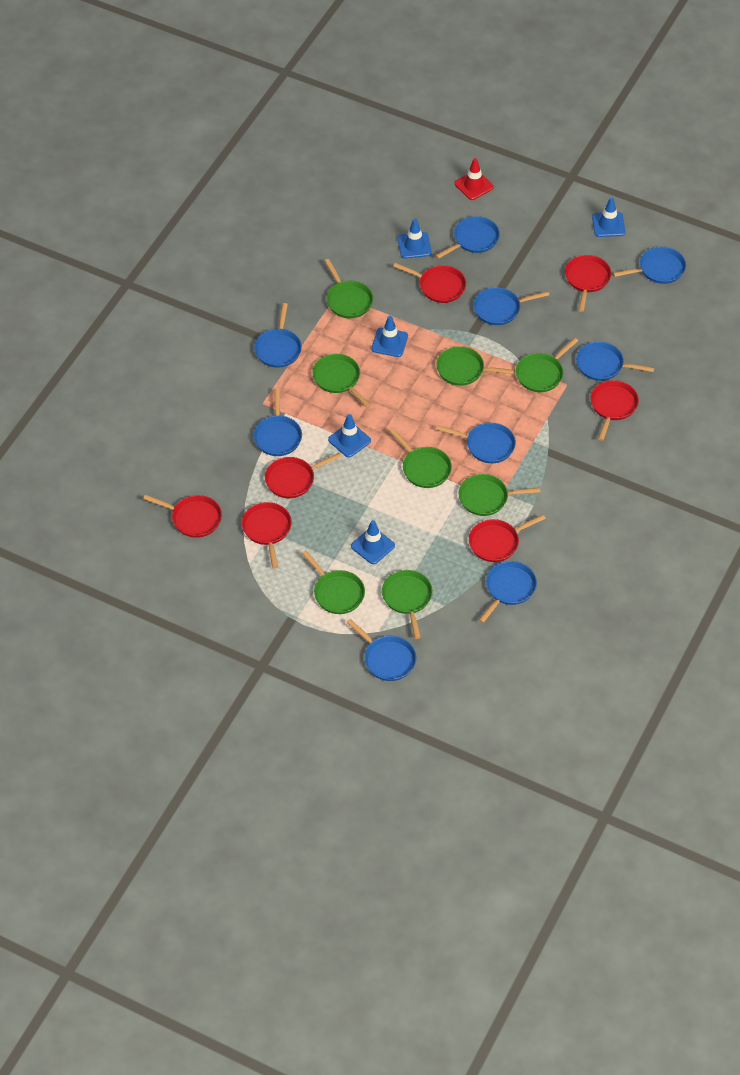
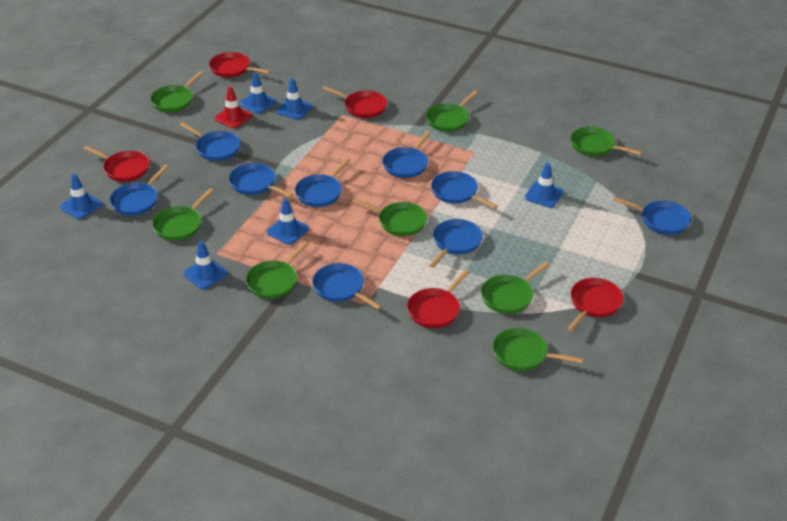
blue traffic cone: [328,414,371,458] [351,520,395,564] [371,316,408,357] [398,219,432,259] [592,198,625,237] = 5 -> [60,174,103,219] [183,241,228,289] [239,73,277,114] [267,198,309,245] [276,78,312,120] [525,163,564,208] = 6
red pan: [143,495,222,538] [242,502,292,569] [265,453,342,498] [393,263,466,303] [469,514,546,562] [565,255,611,312] [591,380,639,441] = 7 -> [83,146,150,182] [209,52,271,77] [322,86,387,118] [407,269,469,328] [567,278,623,331] = 5

